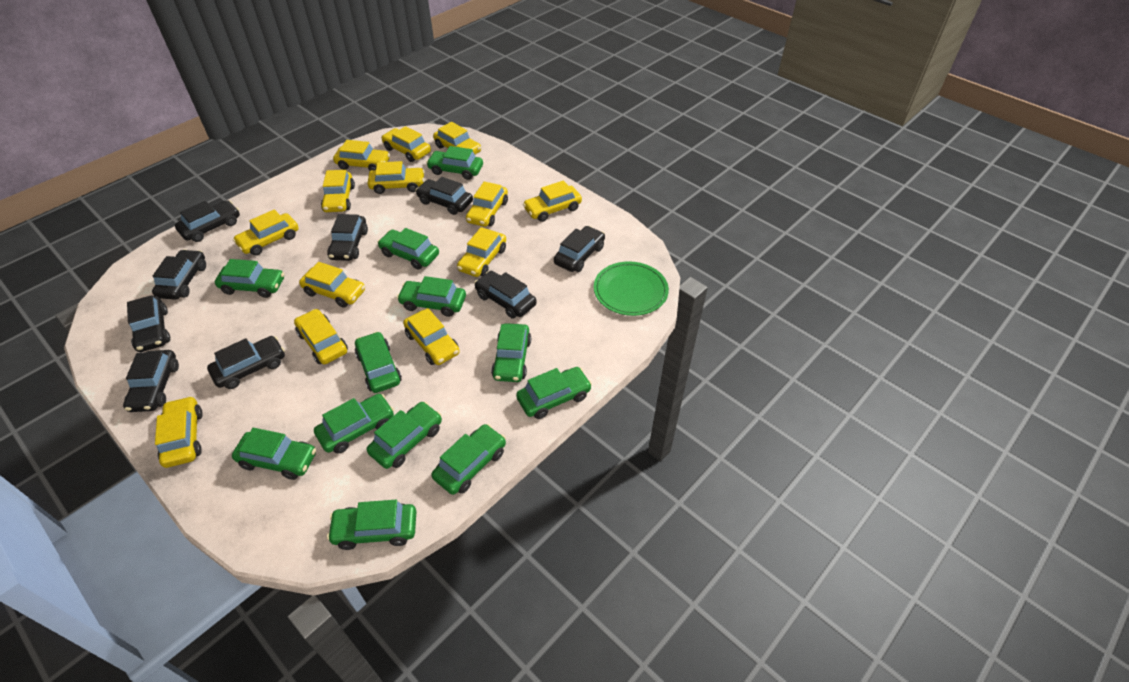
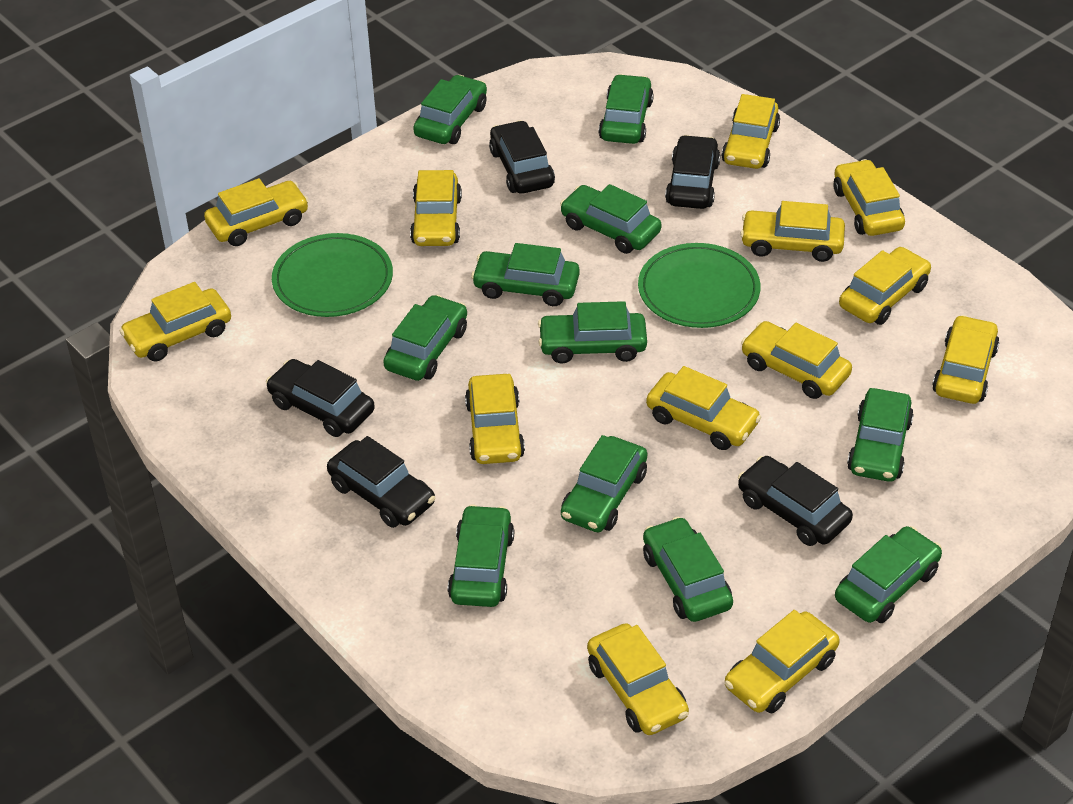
black car: [123,350,179,412] [127,295,170,352] [152,249,206,300] [175,200,240,242] [207,336,285,389] [327,214,368,261] [415,177,473,215] [474,271,537,319] [554,226,605,272] = 9 -> [266,359,375,437] [327,436,435,528] [489,120,555,194] [665,135,720,209] [738,456,853,546] = 5
green car: [215,259,284,298] [232,428,316,480] [314,394,394,454] [327,500,416,550] [355,332,402,393] [367,402,442,469] [377,228,439,270] [397,276,466,317] [426,146,483,180] [431,424,506,495] [491,323,531,382] [516,367,592,419] = 12 -> [383,295,467,381] [413,75,487,144] [448,504,514,607] [471,243,580,306] [538,301,647,364] [560,184,661,254] [561,435,647,532] [598,74,654,144] [643,517,733,622] [835,526,942,623] [847,388,914,482] = 11
green plate: [594,261,669,316] = 1 -> [272,233,393,317] [638,243,760,328] = 2

